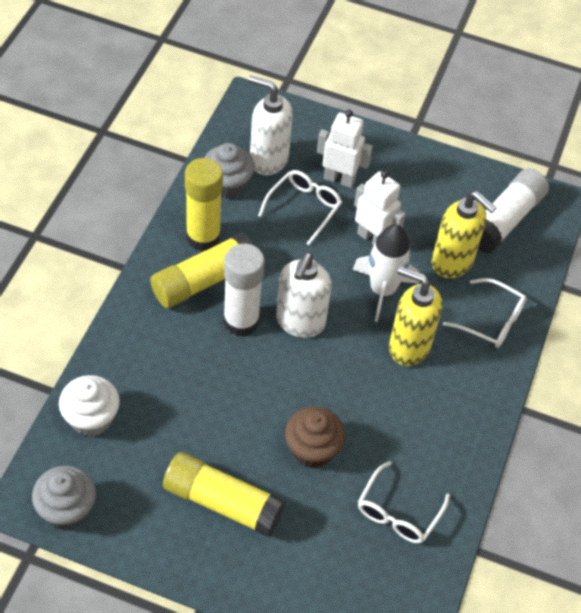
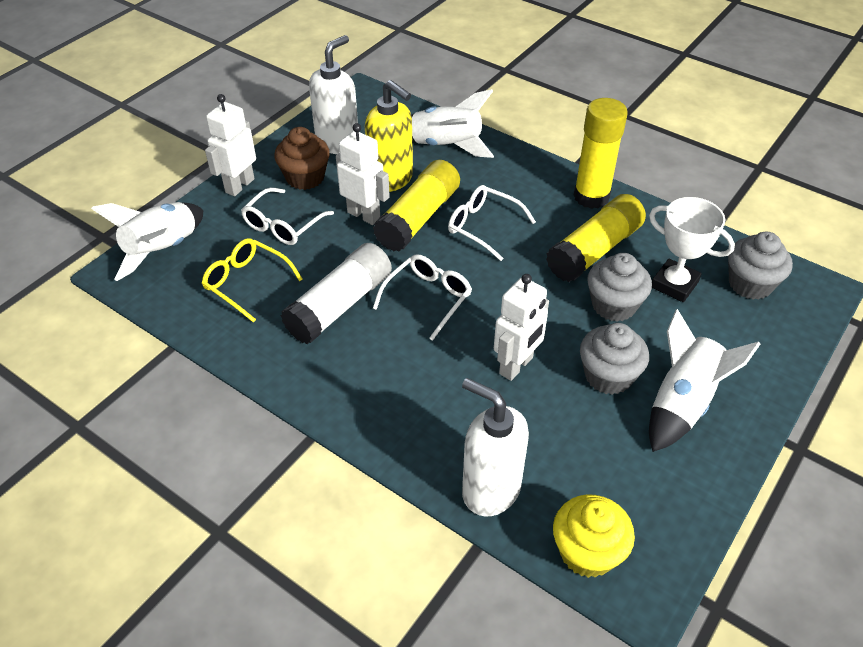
grey cupcake: [32,465,96,529] [204,143,255,199] = 2 -> [580,323,649,395] [587,253,652,322] [728,232,793,300] = 3
white cupcake: [59,375,120,436] = 1 -> none = 0
white glue stick: [223,244,265,336] [478,168,549,253] = 2 -> [281,243,392,344] = 1
white robot: [317,110,373,188] [354,170,406,246] = 2 -> [205,94,256,196] [336,123,390,225] [494,274,549,381] = 3
white rocket: [353,224,419,322] = 1 -> [91,202,203,281] [411,89,494,158] [649,309,760,452] = 3
white trophy: none = 0 -> [649,197,735,302] = 1
yellow cupcake: none = 0 -> [553,494,635,578] = 1
yellow glasses: none = 0 -> [201,238,303,322] = 1
yellow soap dispenser: [389,267,442,366] [432,191,497,278] = 2 -> [365,80,413,192] = 1

